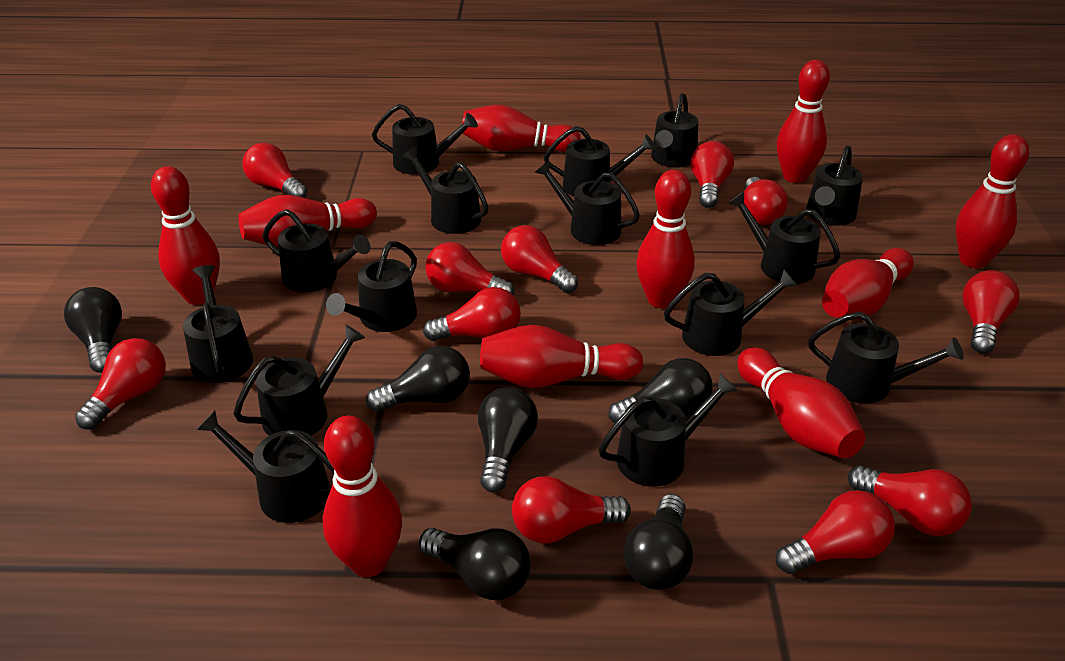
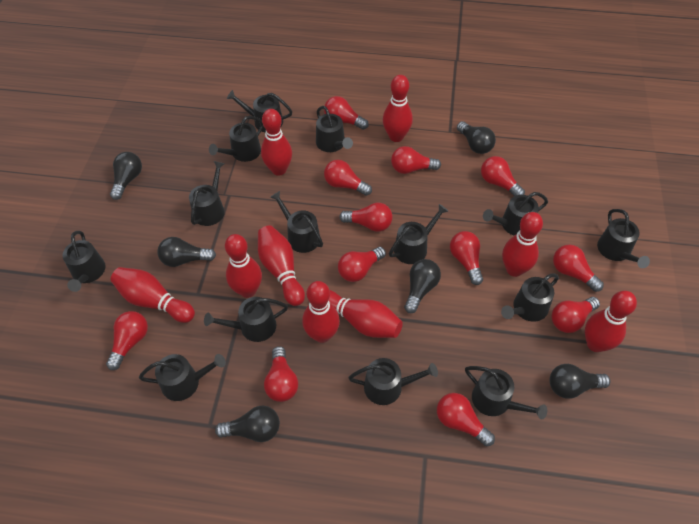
black watering can: [183,265,253,383] [197,411,334,523] [233,325,365,436] [262,209,370,293] [326,241,417,332] [372,104,478,175] [402,147,488,234] [535,160,640,245] [544,126,656,196] [599,374,738,487] [651,93,699,168] [664,269,797,356] [729,192,840,284] [806,145,863,226] [808,311,964,404] = 15 -> [63,231,106,292] [139,354,226,401] [189,161,225,226] [204,297,288,342] [209,116,264,162] [227,90,292,133] [270,191,323,253] [316,106,353,152] [348,358,438,405] [389,204,448,264] [465,366,547,419] [483,192,548,236] [501,274,559,322] [597,209,650,268] = 14
red bowling pin: [151,166,220,305] [239,195,377,247] [323,416,402,577] [462,105,581,152] [480,325,643,388] [636,170,695,309] [737,347,865,458] [777,60,830,183] [822,248,914,319] [956,134,1029,268] = 10 -> [111,267,195,323] [225,234,262,298] [258,225,305,306] [261,109,292,176] [302,281,340,343] [328,290,403,338] [383,75,413,142] [502,212,543,277] [585,291,637,352] = 9
red light bulb: [75,338,166,429] [242,143,307,198] [423,287,521,341] [426,242,514,295] [501,225,578,293] [512,476,631,544] [690,141,734,208] [744,177,788,225] [776,490,895,574] [848,465,972,536] [962,270,1020,353] = 11 -> [106,311,148,370] [264,346,298,402] [324,96,369,130] [324,160,372,196] [338,247,386,282] [339,202,393,232] [391,146,441,174] [437,393,495,446] [450,231,483,285] [481,156,525,196] [552,297,600,333] [553,245,604,292] = 12

